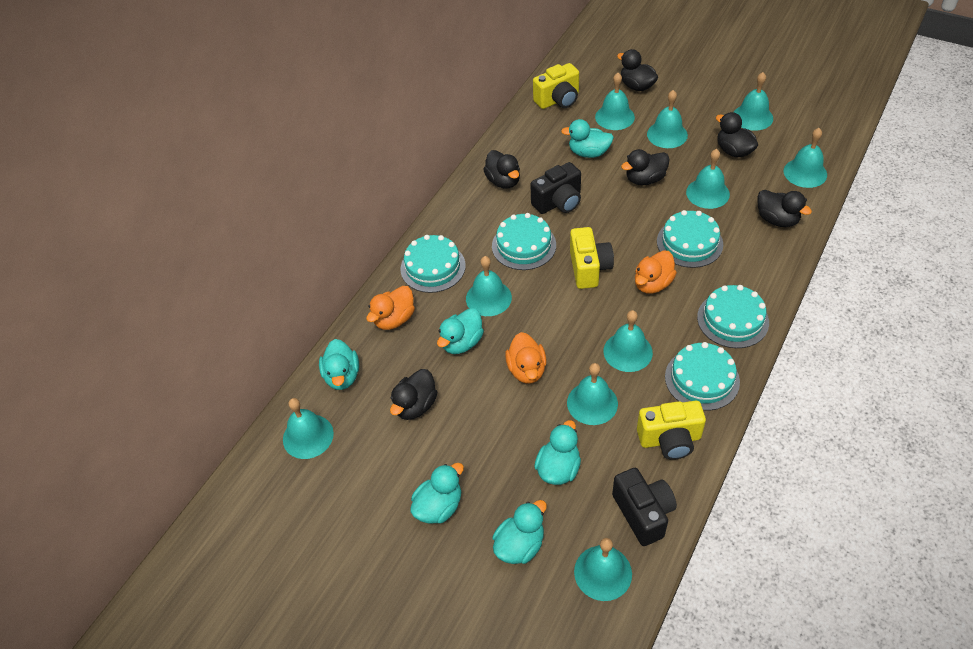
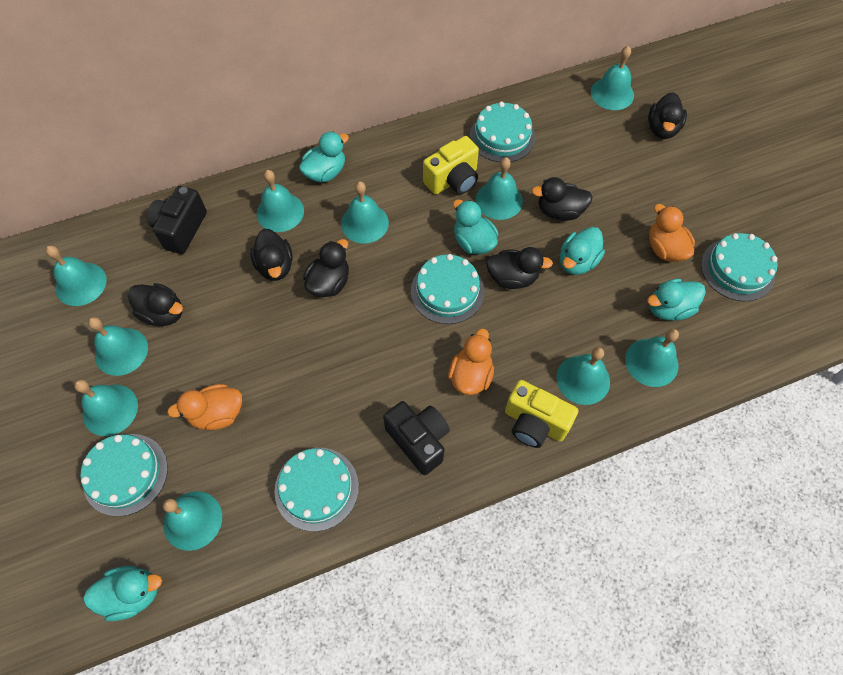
turquoise duck: [319,339,359,390] [411,463,464,524] [437,308,484,354] [492,500,547,564] [534,420,581,485] [561,119,614,158] = 6 -> [83,566,162,621] [299,132,349,182] [453,199,499,255] [560,227,605,275] [647,279,706,320] = 5
yellow camera: [533,63,579,109] [570,227,614,289] [637,401,706,460] = 3 -> [423,136,479,195] [505,380,578,448] = 2

